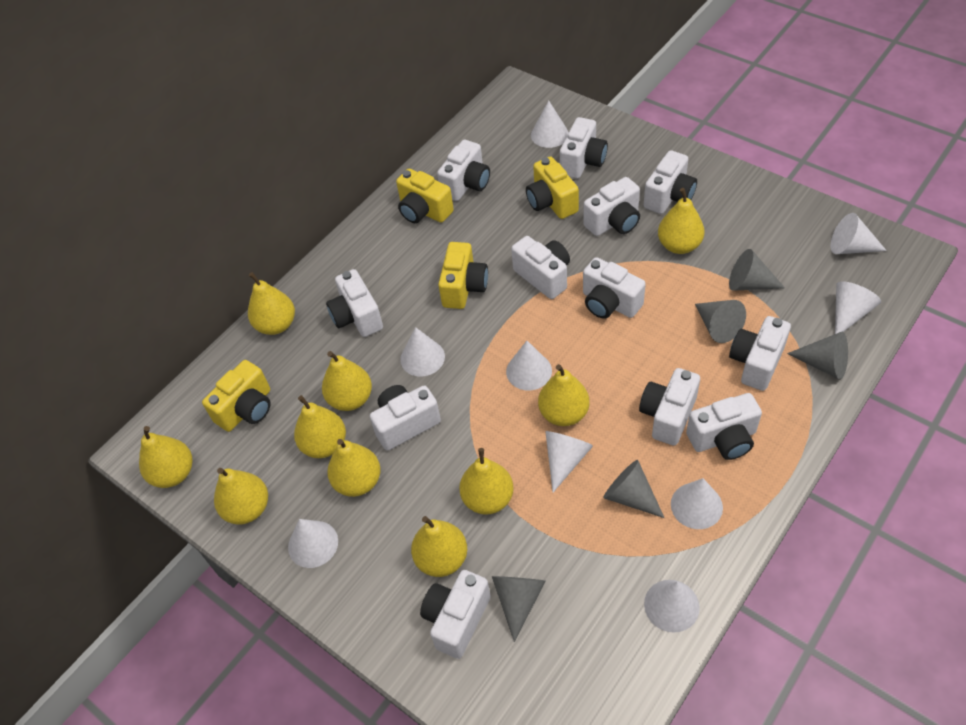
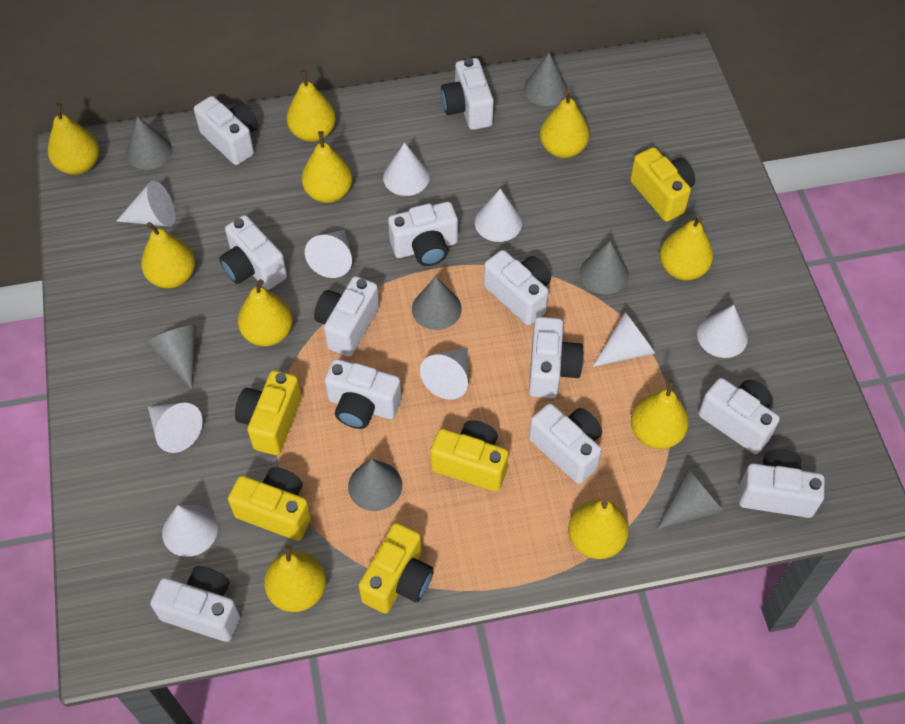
grey cone: [492,576,546,642] [603,460,664,518] [695,300,746,343] [729,249,785,291] [787,332,848,380] = 5 -> [126,116,172,170] [146,325,196,389] [348,459,402,511] [412,277,462,330] [524,53,568,106] [580,241,629,294] [657,469,724,529] = 7
yellow camera: [202,360,271,432] [396,169,454,223] [438,242,488,309] [526,157,579,219] = 4 -> [228,467,311,541] [235,370,302,455] [359,523,434,614] [430,420,508,492] [630,147,695,222] = 5

